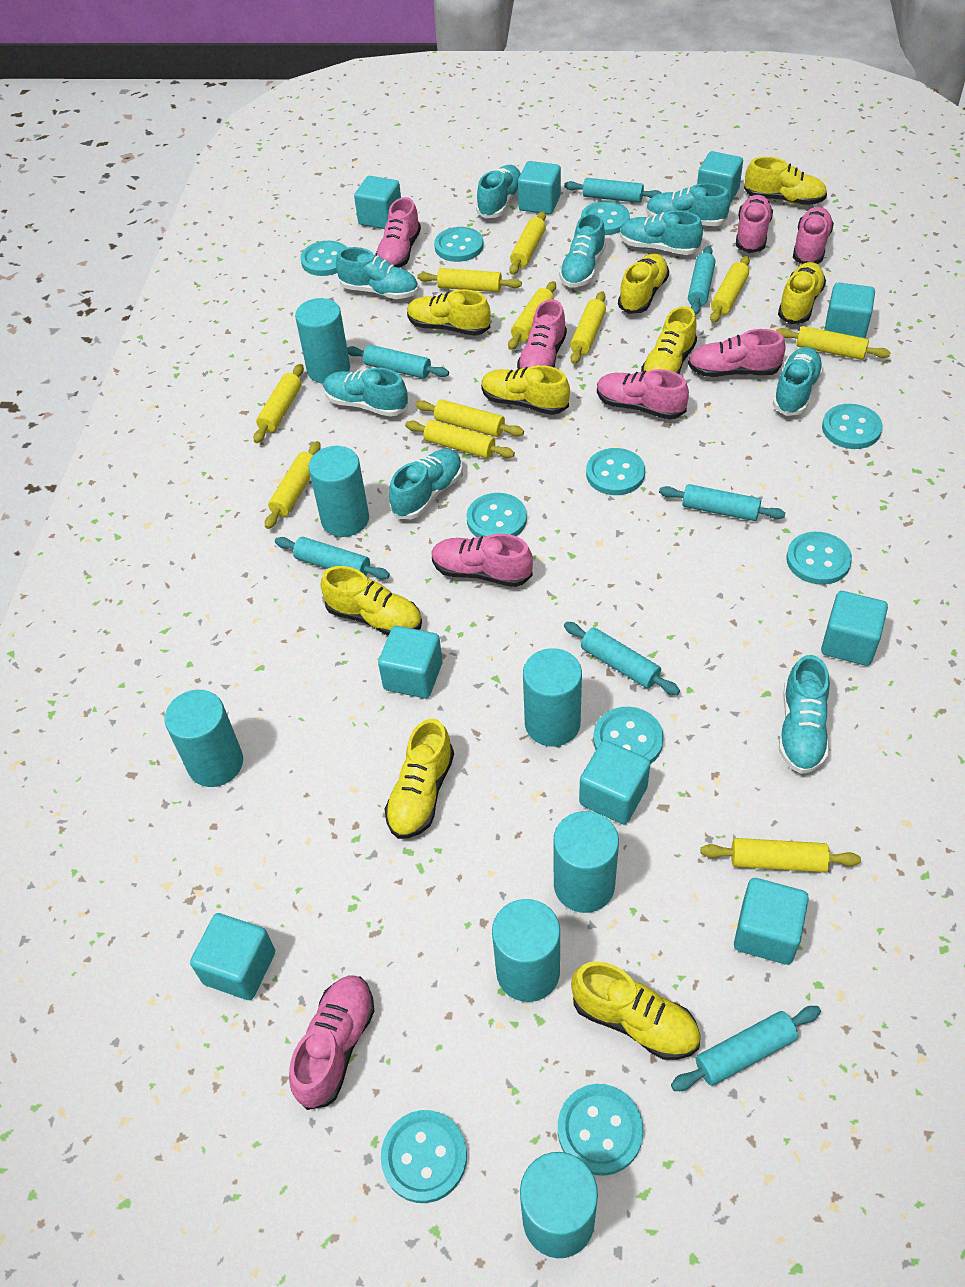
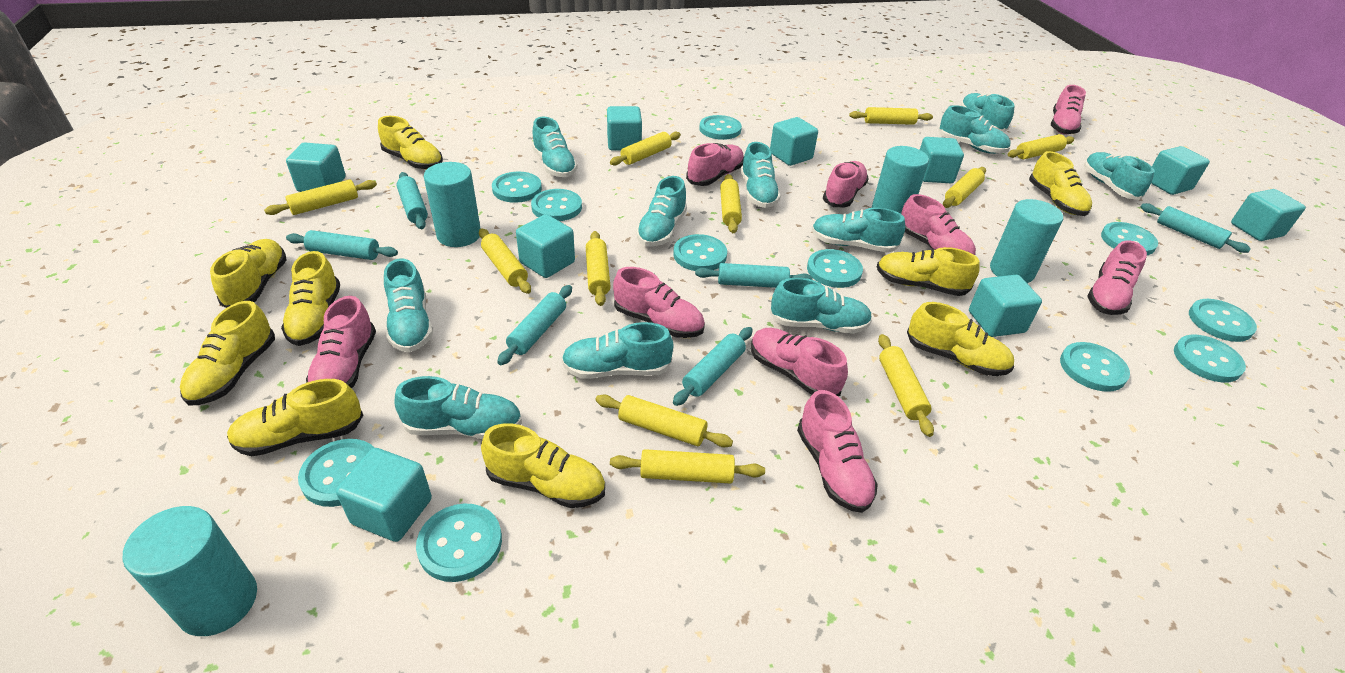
pink shoe: [289,975,374,1110] [375,197,421,268] [432,534,533,587] [517,299,567,369] [597,369,689,419] [688,329,786,377] [736,195,773,253] [793,207,834,264] = 8 -> [306,296,376,388] [613,267,705,338] [686,143,744,186] [751,328,848,396] [797,390,878,513] [823,161,869,208] [901,194,976,255] [1051,85,1086,135] [1087,240,1147,315] = 9
turquoise button: [300,241,347,276] [381,1110,467,1203] [434,227,484,262] [467,493,527,537] [558,1084,643,1176] [581,201,630,235] [586,448,645,495] [593,707,664,764] [786,532,852,585] [822,404,883,449] = 10 -> [298,439,374,507] [416,504,502,582] [492,172,542,203] [531,189,582,221] [673,234,727,271] [699,115,742,140] [807,249,863,288] [1060,342,1130,392] [1101,222,1158,255] [1174,335,1246,383] [1189,299,1257,342] = 11
turquoise cylinder: [164,690,243,787] [295,298,350,384] [308,446,369,537] [492,899,560,1002] [520,1152,598,1258] [523,648,582,747] [554,811,619,913] = 7 -> [123,506,257,636] [424,162,481,247] [871,146,929,214] [990,199,1063,283] = 4
turquoise rolling pin: [275,537,390,580] [347,345,449,379] [564,178,661,203] [564,622,680,695] [659,484,785,521] [671,1006,821,1091] [688,246,715,315] = 7 -> [286,230,398,260] [397,172,428,229] [497,285,572,365] [673,327,753,406] [695,263,813,288] [1141,203,1251,253] = 6
turquoise shoe: [323,368,408,417] [336,247,418,299] [389,449,463,519] [476,165,521,219] [559,213,606,288] [620,210,703,255] [646,183,730,226] [773,347,824,416] [779,655,830,774] = 9 -> [384,258,433,352] [395,376,522,439] [532,117,578,177] [561,322,673,379] [636,176,687,246] [741,142,781,208] [770,278,872,334] [811,208,905,253] [939,105,1010,154] [960,93,1014,132] [1084,152,1154,200] = 11

